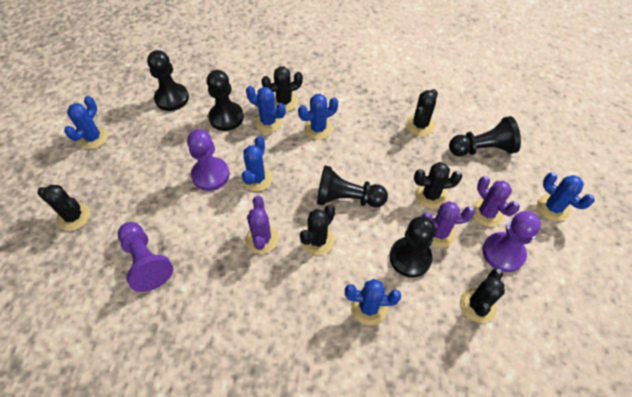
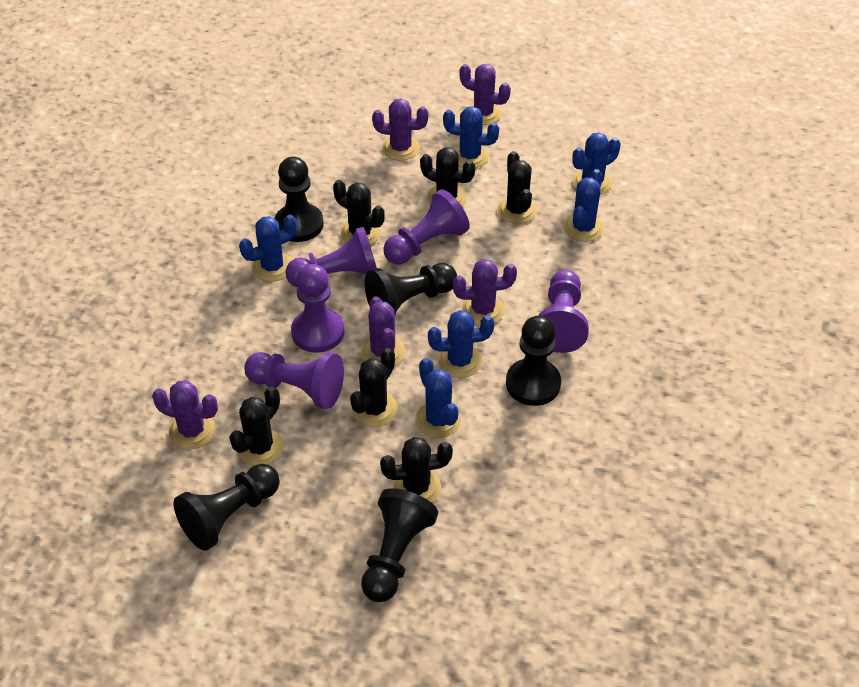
purple cactus: [245,196,279,254] [422,201,475,248] [472,176,520,227] = 3 -> [152,380,218,450] [361,296,405,366] [372,98,428,160] [453,259,517,325] [459,64,511,125] = 5
purple pawn: [118,222,173,292] [187,129,229,191] [483,211,541,272] = 3 -> [244,352,344,409] [285,227,377,287] [291,264,344,353] [383,189,470,265] [538,270,589,353] = 5

